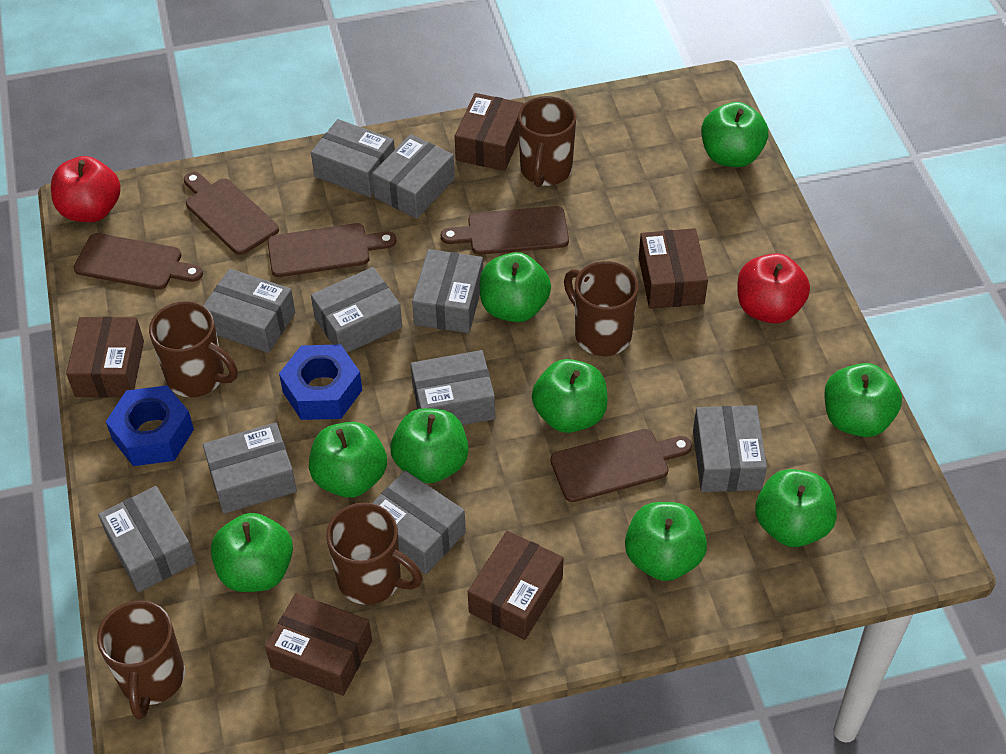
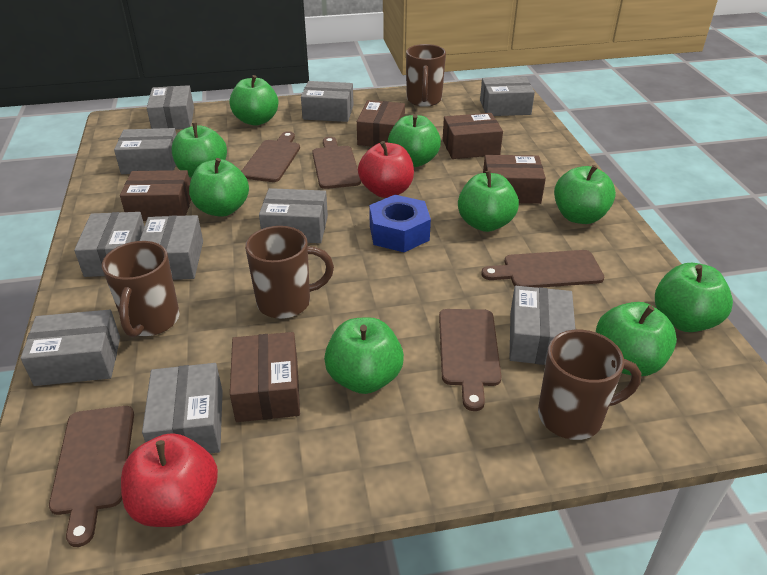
blue nut: [106,385,194,466] [279,344,362,420] = 2 -> [369,195,431,252] = 1
brown mug: [97,600,185,720] [149,301,238,397] [326,503,423,605] [518,96,576,187] [564,261,639,356] = 5 -> [102,241,180,337] [245,226,334,319] [406,44,446,107] [538,330,641,440] = 4

